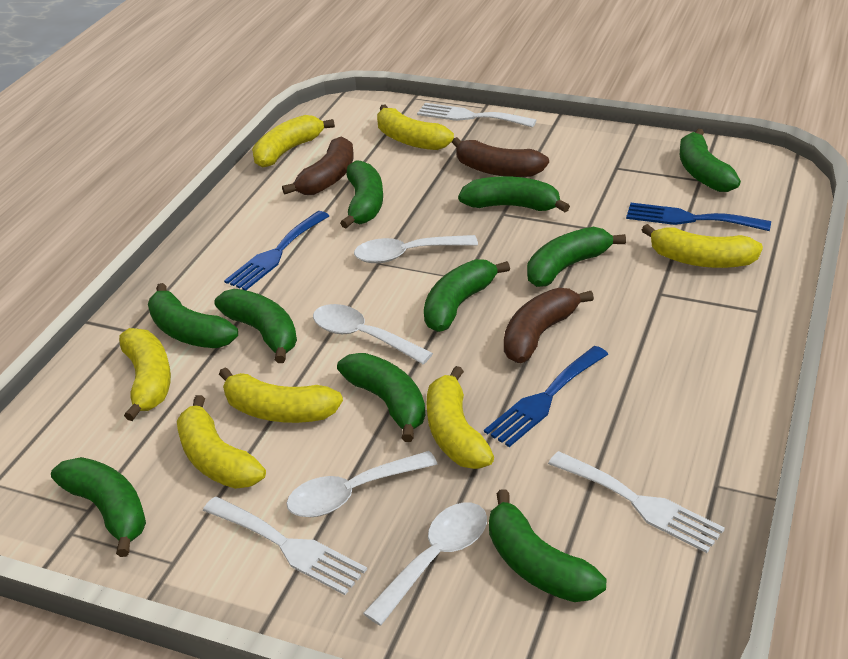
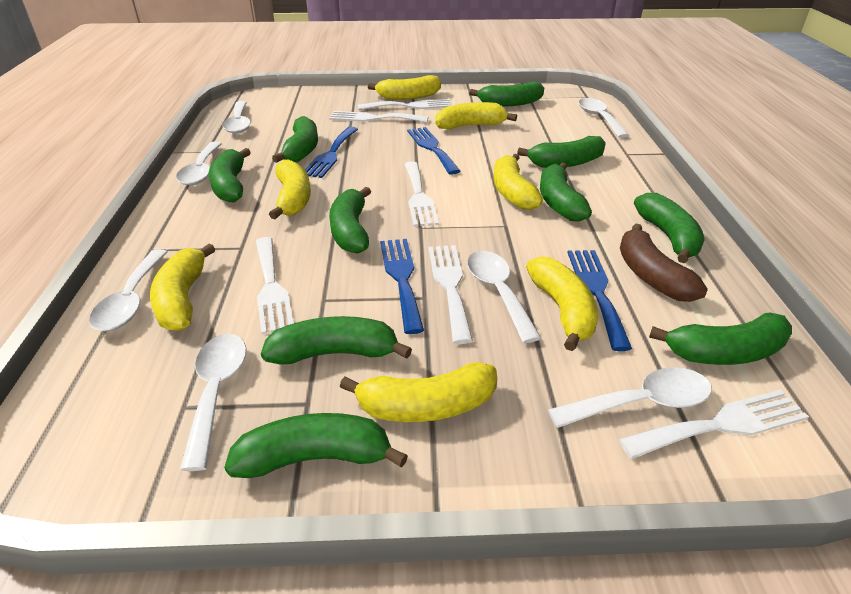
blue fork: [224,211,329,290] [484,346,608,447] [626,203,771,231] = 3 -> [305,127,358,178] [380,239,424,334] [407,127,461,175] [567,250,632,351] = 4
brown banana: [282,137,354,195] [452,137,549,177] [504,288,594,363] = 3 -> [620,224,708,302] = 1
white fork: [203,496,367,595] [417,103,536,127] [548,451,725,553] = 3 -> [256,237,294,335] [329,111,428,122] [358,99,452,110] [405,162,439,227] [428,245,473,344] [619,390,809,459] = 6
white spoon: [286,451,438,517] [313,304,433,364] [354,235,478,263] [363,502,487,626] = 4 -> [89,249,168,331] [176,142,222,185] [180,334,247,471] [223,101,251,134] [467,251,541,343] [548,367,712,428] [579,98,629,138] = 7

